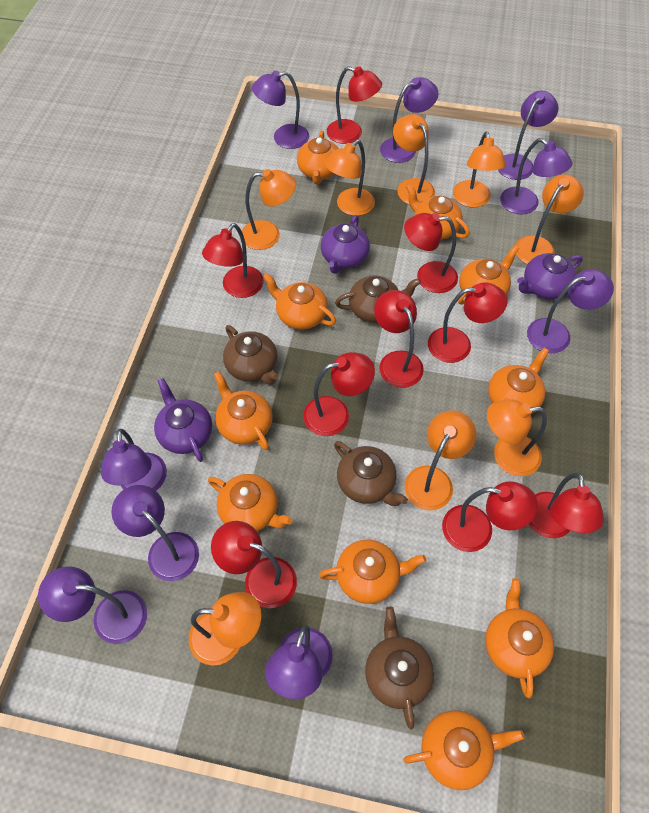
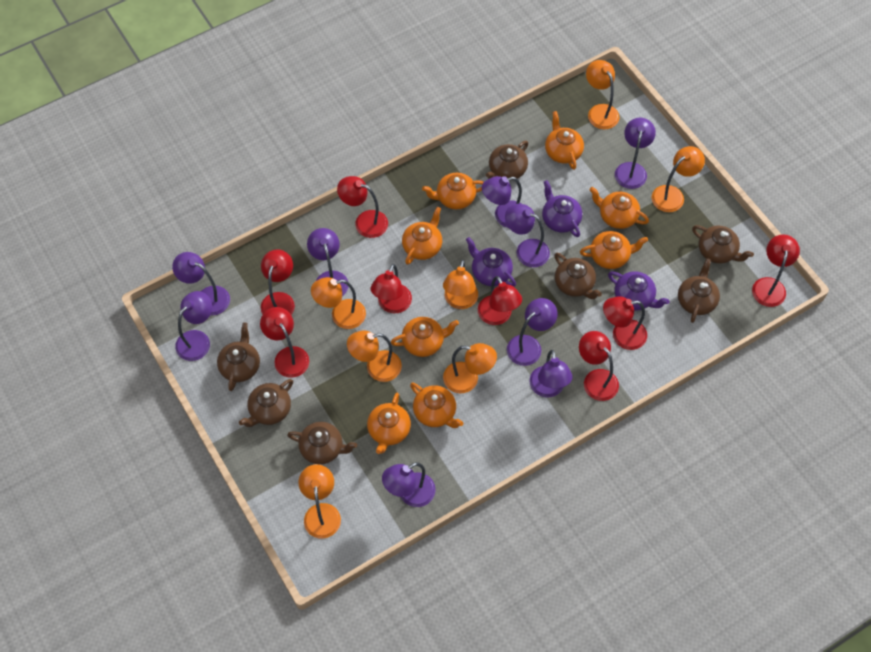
brown teapot: [223,325,279,385] [334,441,408,506] [335,275,421,323] [365,606,434,729] = 4 -> [217,323,260,391] [239,379,293,427] [287,422,357,464] [486,141,528,179] [554,253,602,299] [678,258,720,323] [692,225,754,264] = 7
orange lamp: [189,592,261,666] [242,169,296,250] [325,140,375,216] [393,114,435,204] [404,410,476,510] [453,132,506,208] [487,399,547,476] [515,174,584,264] = 8 -> [299,464,341,539] [311,277,366,329] [347,330,402,382] [443,260,478,309] [443,343,497,394] [586,60,619,129] [652,146,705,212] = 7
orange teapot: [208,474,292,531] [214,371,272,450] [263,273,336,330] [297,130,339,184] [319,540,426,604] [403,710,525,790] [406,184,470,240] [458,245,519,304] [485,578,554,698] [488,348,549,414] = 10 -> [367,393,411,454] [391,317,459,357] [402,207,442,265] [410,383,463,428] [422,173,484,209] [545,111,584,170] [580,231,648,269] [589,187,649,229] = 8
red lamp: [202,223,264,298] [211,521,297,608] [303,352,375,436] [327,66,382,144] [374,290,424,388] [404,213,458,293] [428,282,508,363] [442,481,538,552] [529,473,604,538] = 9 -> [260,307,309,378] [261,249,295,315] [337,176,388,238] [371,264,412,313] [478,276,522,325] [579,331,619,401] [603,296,647,350] [752,234,800,307] = 8

